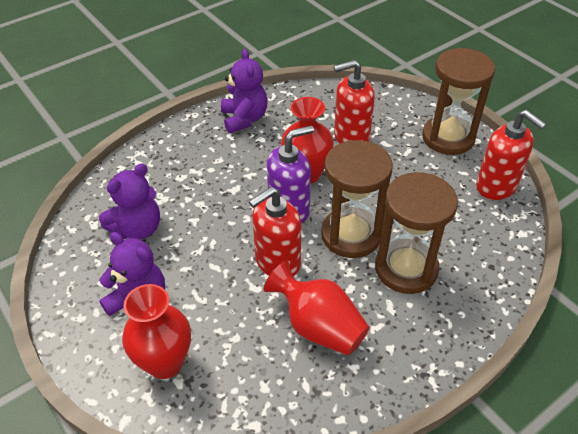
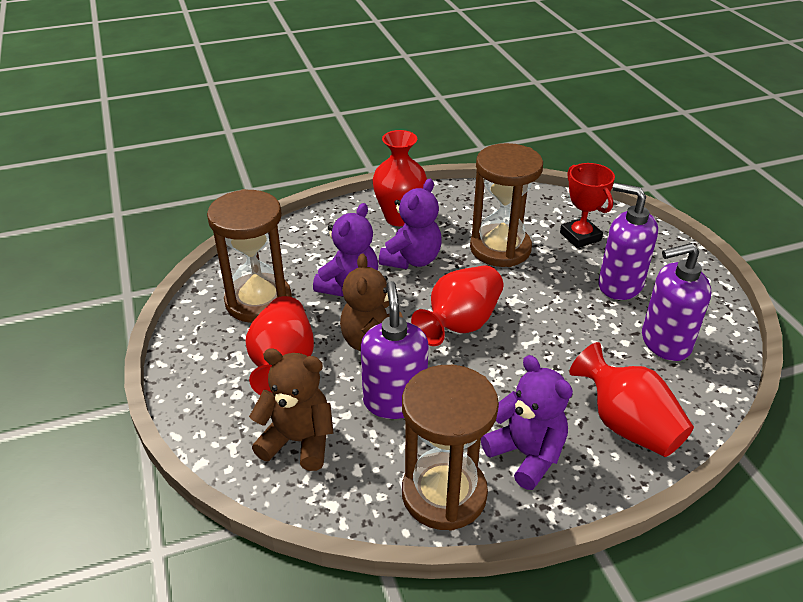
brown teddy bear: none = 0 -> [249,348,334,471] [340,254,403,351] = 2
purple soap dispenser: [267,125,314,224] = 1 -> [361,281,428,419] [598,183,658,300] [642,243,711,361] = 3
red soap dispenser: [249,187,301,276] [334,60,375,144] [476,110,547,200] = 3 -> none = 0
red trophy: none = 0 -> [560,163,615,248] = 1
red vase: [122,284,191,379] [264,261,370,355] [281,97,334,184] = 3 -> [245,296,314,395] [372,130,427,226] [411,265,504,346] [569,342,694,457] = 4

